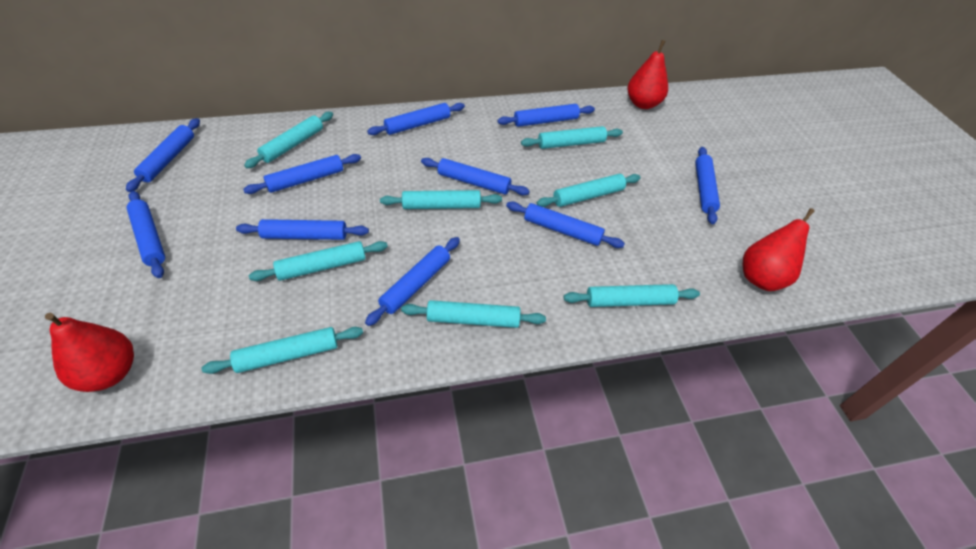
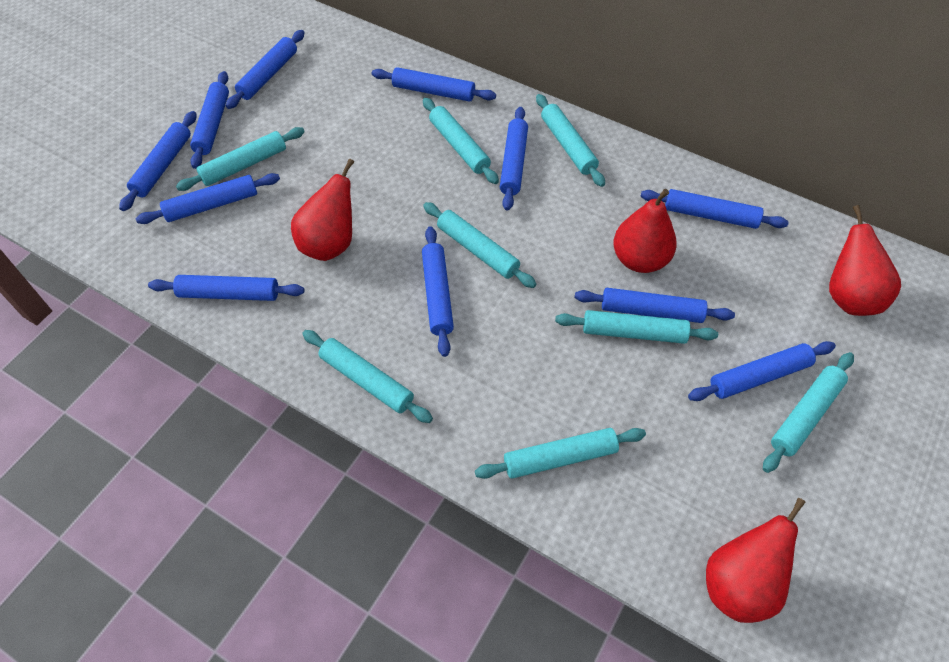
blue rolling pin: [126,118,200,192] [127,191,165,278] [236,219,369,240] [243,154,361,194] [365,237,460,326] [367,103,465,135] [421,158,530,195] [498,104,595,127] [506,202,625,248] [695,147,720,224] = 10 -> [119,111,196,211] [135,173,280,224] [148,275,305,301] [190,71,229,169] [226,30,305,109] [372,67,496,102] [422,226,454,357] [500,107,528,211] [575,288,735,323] [641,189,789,229] [688,341,836,401] = 11
red pear: [45,313,134,392] [627,40,668,109] [743,208,815,291] = 3 -> [291,159,354,261] [613,189,677,273] [706,498,805,623] [829,205,901,316] = 4

